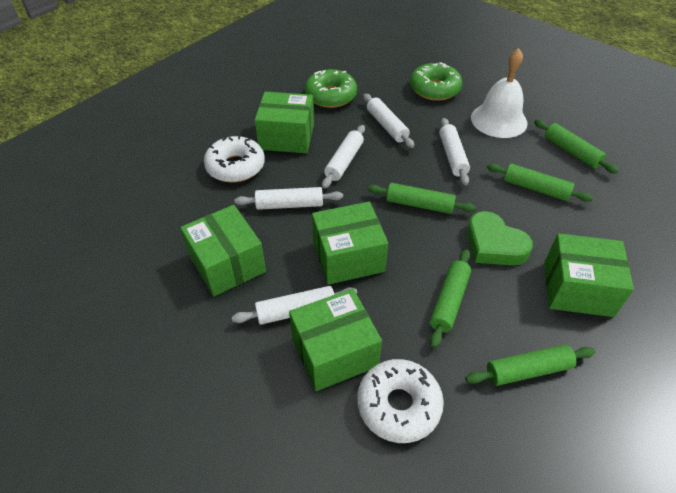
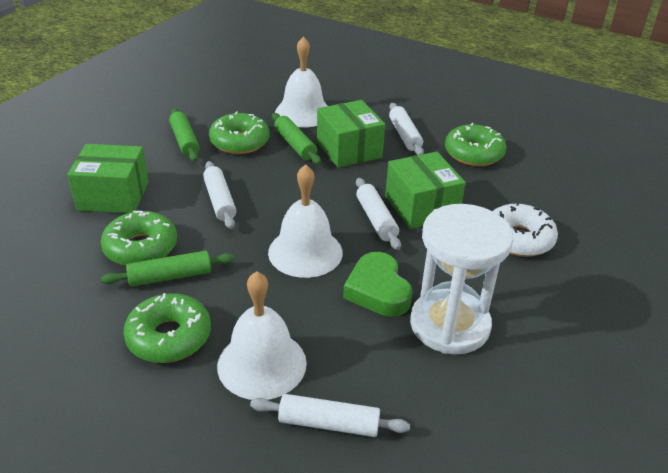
green box: [180,205,266,297] [255,91,314,153] [289,288,382,391] [312,201,388,285] [544,233,634,317] = 5 -> [67,144,149,213] [317,100,385,168] [385,152,466,229] = 3
green donut: [305,69,357,108] [410,62,462,101] = 2 -> [101,211,177,266] [123,293,211,363] [209,111,269,154] [445,123,506,166] = 4
green rolling pin: [368,183,476,214] [430,249,471,348] [465,344,595,386] [487,163,593,202] [534,119,619,174] = 5 -> [101,250,234,287] [169,108,200,162] [272,113,321,164] = 3
white bell: [471,48,528,138] = 1 -> [217,271,307,400] [268,164,343,278] [275,37,327,127] = 3
white donut: [204,135,265,183] [357,359,444,443] = 2 -> [493,202,558,257] = 1
white hourglass: none = 0 -> [410,204,513,354] = 1
white rolling pin: [232,286,357,325] [234,187,343,210] [322,125,365,189] [363,94,415,148] [439,118,470,185] = 5 -> [203,161,236,229] [250,394,410,437] [356,178,401,250] [389,103,424,155] = 4

